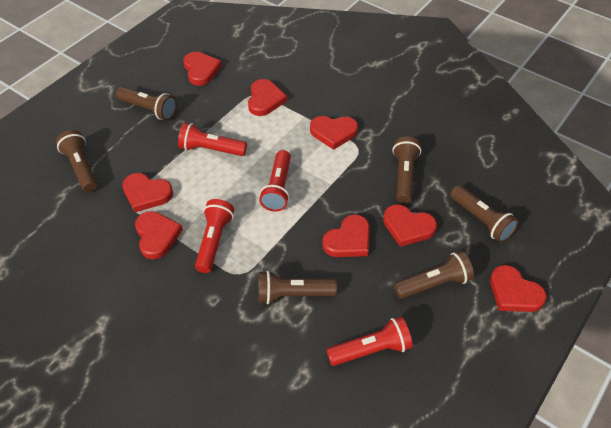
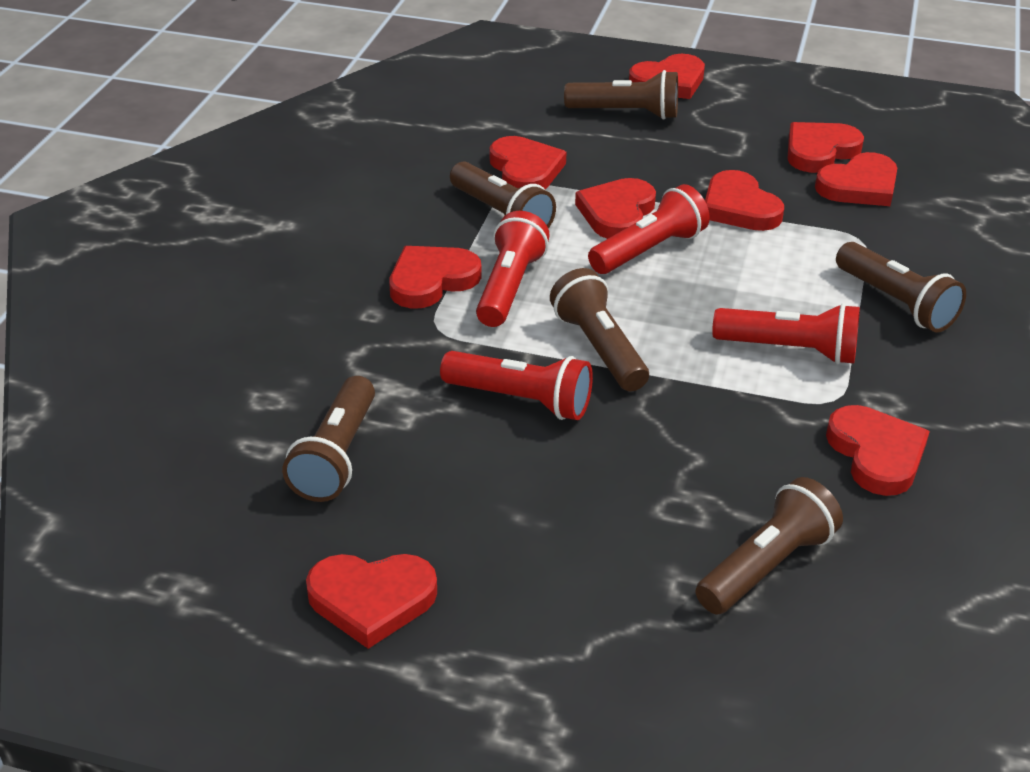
red heart: [122,173,173,212] [135,211,183,259] [183,52,222,86] [248,79,287,116] [310,116,358,150] [322,214,370,257] [383,204,437,247] [490,265,547,312] = 8 -> [306,554,437,649] [389,246,481,308] [490,136,567,189] [575,178,656,239] [629,54,705,99] [705,170,784,231] [788,122,864,173] [815,152,897,206] [826,405,930,496] = 9

